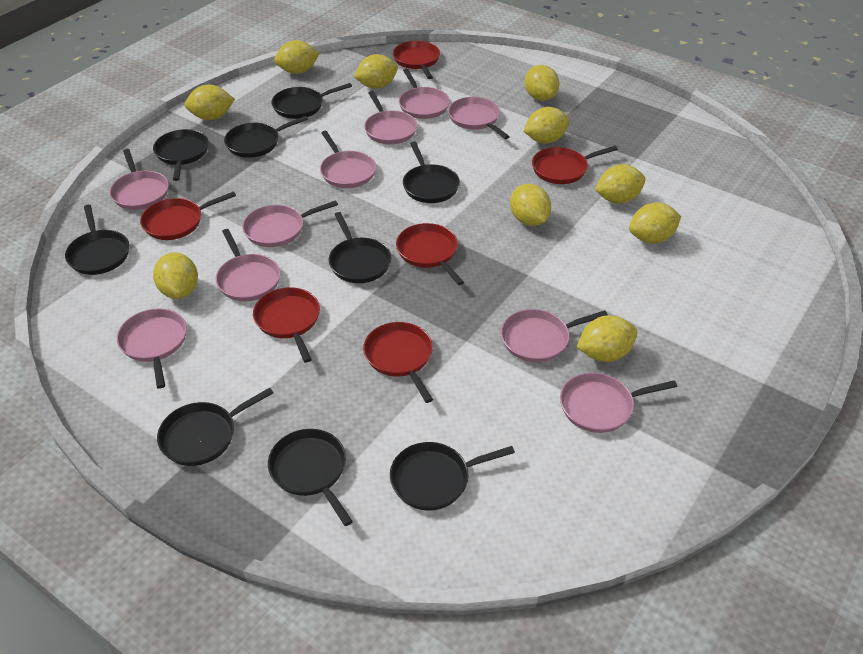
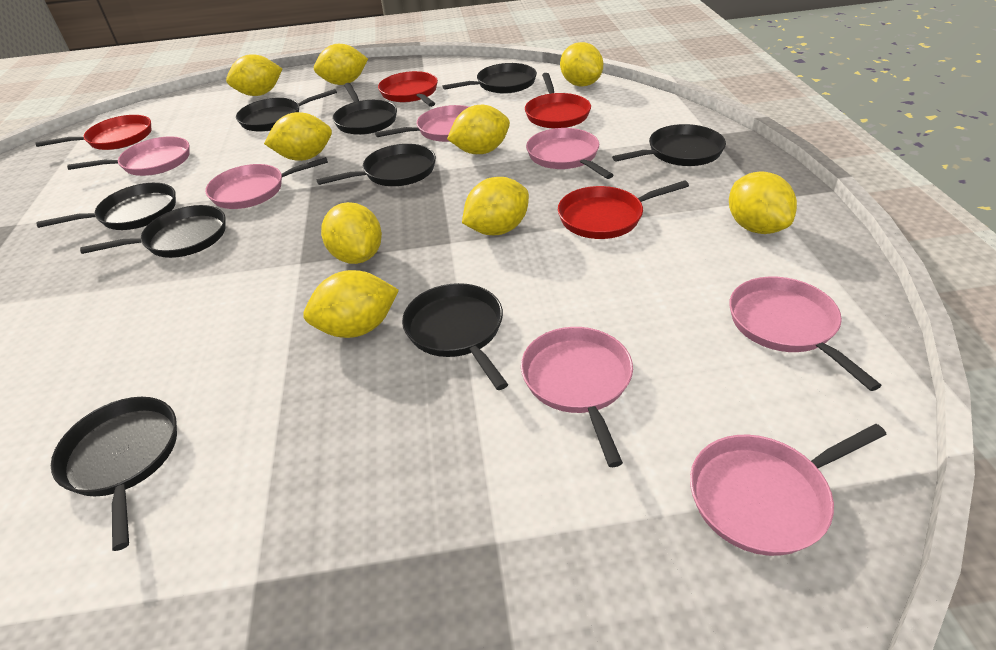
pink pan: [110,149,169,210] [117,308,187,389] [216,229,280,301] [242,200,338,247] [320,131,376,188] [364,91,417,145] [399,68,450,119] [448,97,510,139] [501,309,608,362] [560,373,677,433] = 10 -> [67,136,190,176] [205,157,328,209] [375,105,469,142] [521,327,633,467] [526,128,614,179] [690,424,887,556] [729,277,882,391] = 7
red pan: [140,191,236,240] [253,287,320,363] [363,322,433,403] [393,41,440,79] [396,223,464,285] [532,146,618,184] = 6 -> [35,115,151,150] [378,71,438,107] [525,73,591,129] [558,180,689,239] = 4
yellow lemon: [153,252,198,299] [184,85,235,120] [274,40,320,74] [354,54,398,89] [510,184,551,226] [523,107,570,143] [525,65,559,101] [577,315,637,362] [595,164,645,203] [629,203,681,243] = 10 -> [226,54,282,96] [264,112,332,161] [303,270,399,338] [314,44,368,85] [321,202,382,264] [447,105,510,154] [462,177,529,235] [560,42,603,86] [729,172,797,234] = 9

